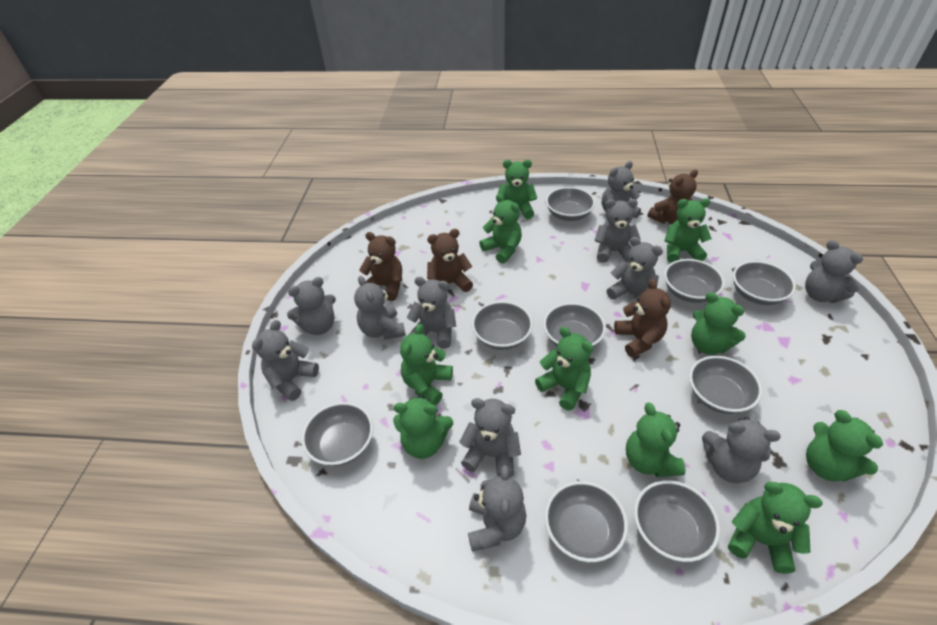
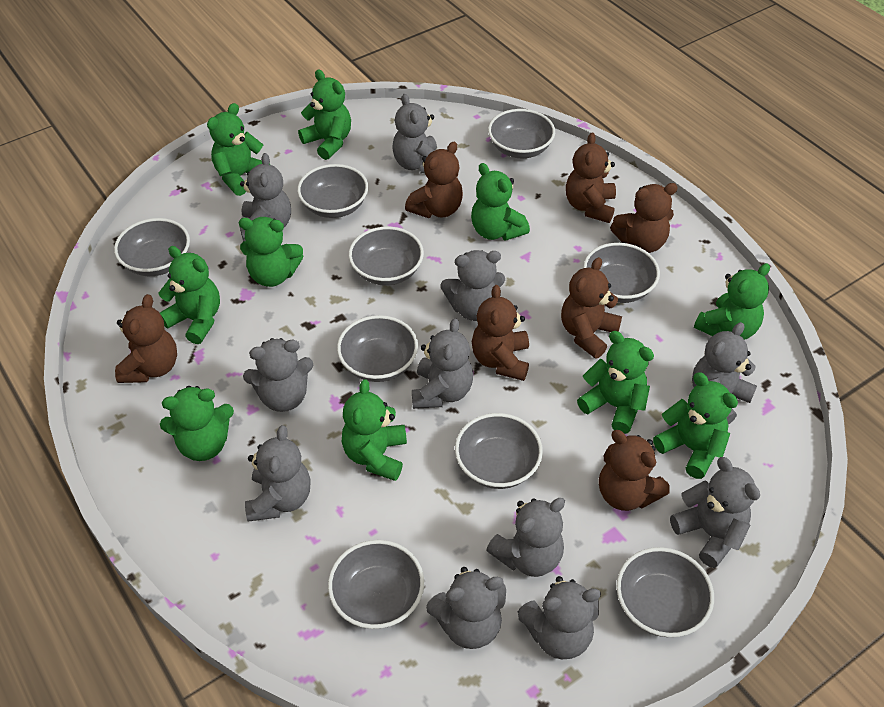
brown teddy bear: [359,232,402,301] [427,229,473,292] [614,279,671,357] [647,169,698,224] = 4 -> [115,294,177,383] [405,142,463,218] [472,285,529,381] [561,257,622,359] [566,133,616,223] [599,430,670,511] [610,183,678,253] = 7

